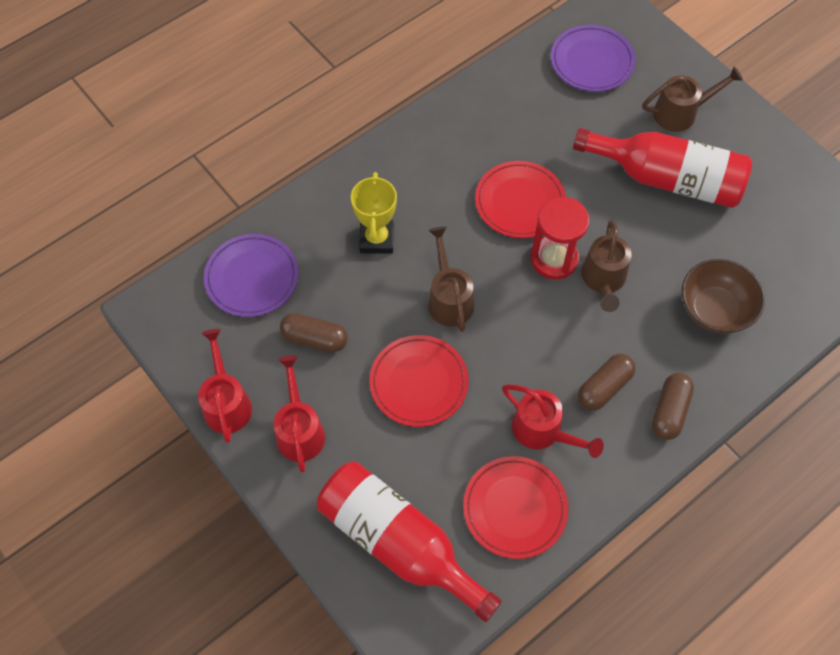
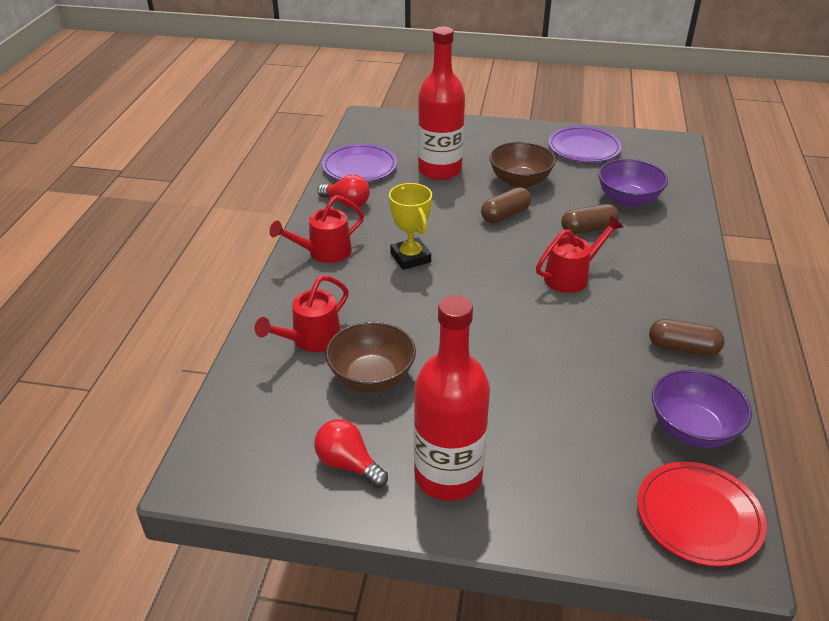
brown bowl: [682,259,765,334] = 1 -> [325,322,416,392] [489,142,556,188] = 2
brown watering can: [428,227,474,332] [581,220,632,312] [643,66,743,132] = 3 -> none = 0
purple bowl: none = 0 -> [598,159,668,208] [652,369,752,448] = 2
red hourglass: [530,197,589,280] = 1 -> none = 0
red light bulb: none = 0 -> [314,419,388,488] [317,174,370,208] = 2
red plate: [370,335,469,427] [463,456,568,559] [475,161,566,238] = 3 -> [637,462,767,567] = 1

